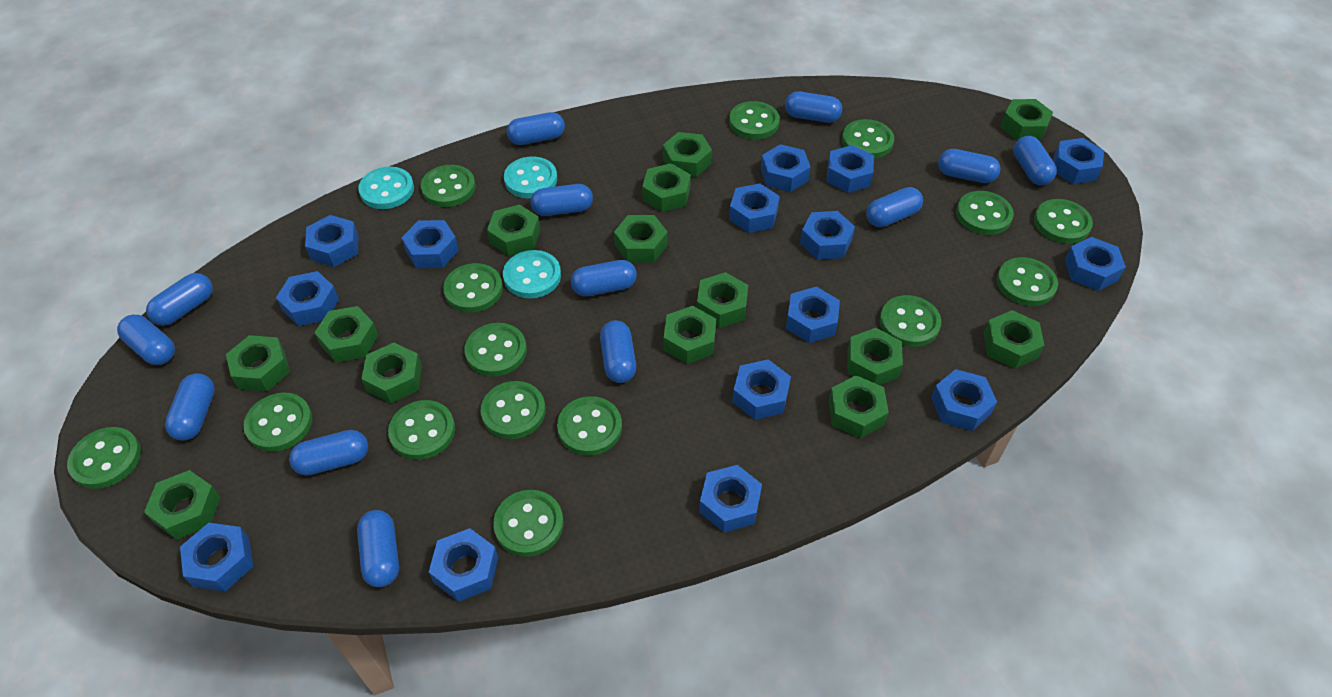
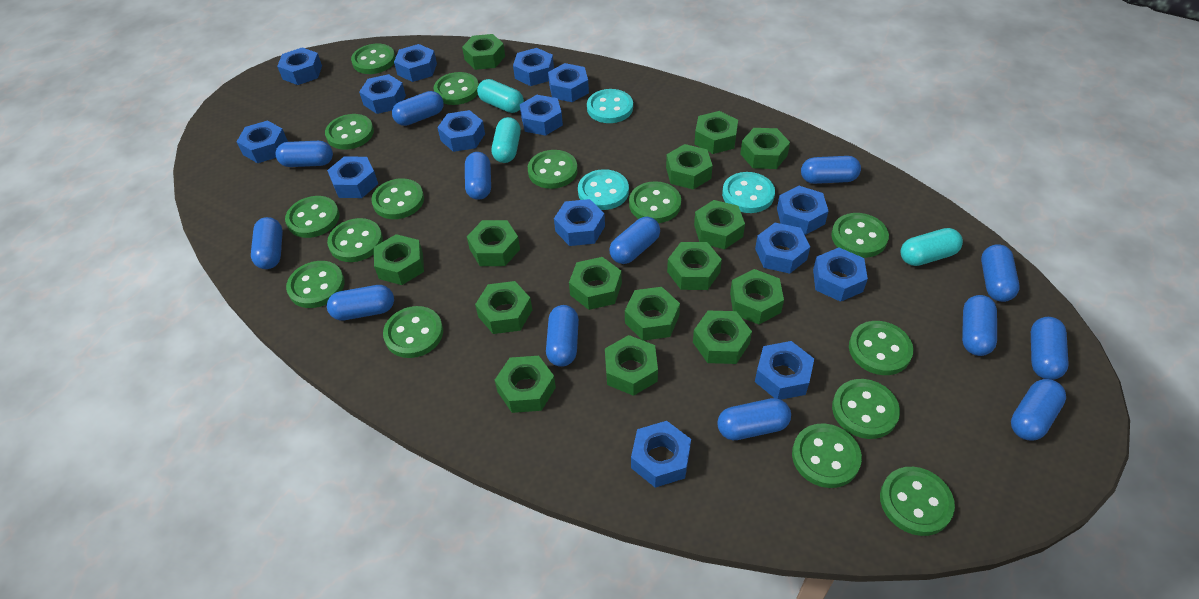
green nut: [144,470,221,540] [226,335,290,391] [314,306,378,363] [361,343,422,403] [487,205,540,256] [614,215,668,263] [642,163,691,212] [663,132,712,177] [664,306,716,364] [697,272,748,328] [829,375,889,438] [847,328,903,385] [983,310,1045,369] [1001,99,1053,141] = 14 -> [374,234,424,285] [462,34,505,70] [467,220,520,266] [475,281,532,334] [495,356,556,413] [569,257,622,310] [605,335,658,396] [625,287,680,341] [666,144,713,190] [667,242,722,290] [693,311,752,364] [694,111,738,154] [694,200,745,249] [730,269,784,324] [740,128,790,169] = 15
turquoise capsule: none = 0 -> [477,79,524,113] [492,117,521,163] [901,228,963,266] = 3

